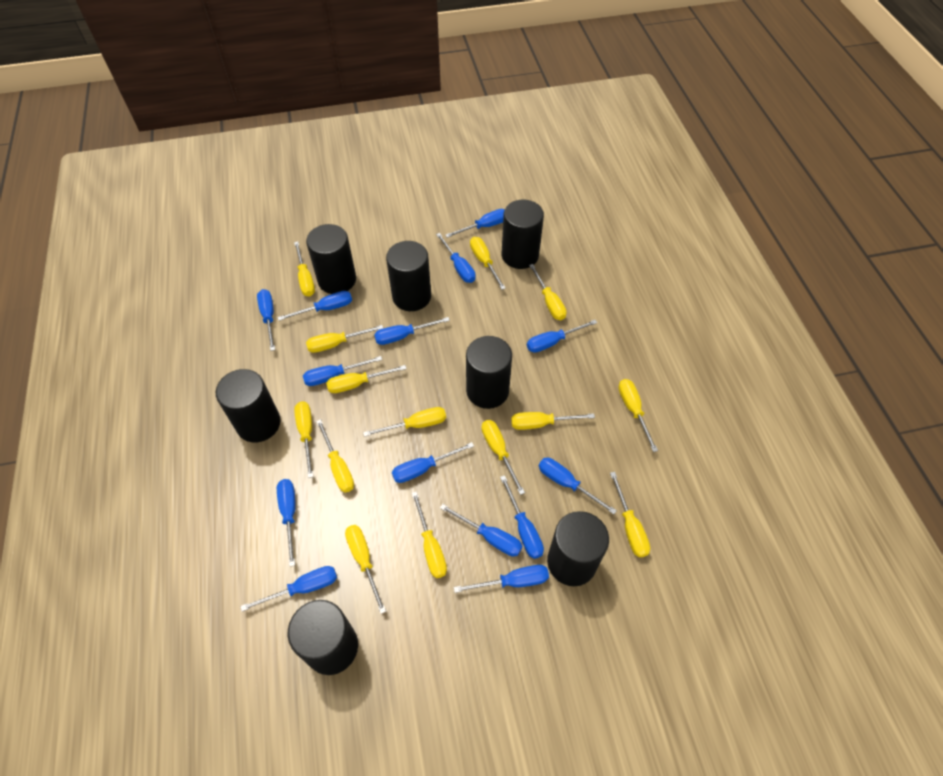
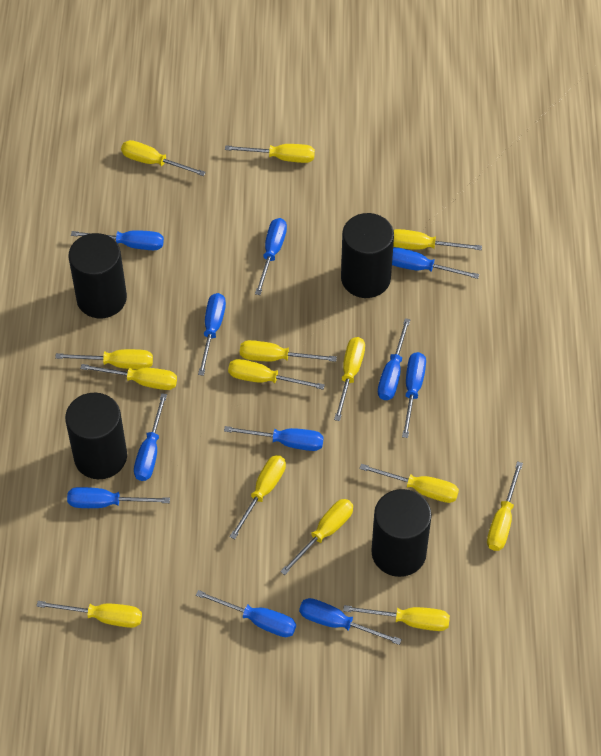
black cylinder: [216,369,281,442] [288,600,358,675] [306,224,356,294] [386,241,431,311] [466,336,512,409] [502,200,544,269] [547,511,609,586] = 7 -> [65,393,127,479] [68,233,127,318] [341,213,394,298] [371,489,432,577] = 4
blue screwdriver: [240,566,337,611] [257,289,275,351] [277,479,296,567] [278,291,352,321] [303,356,382,386] [374,317,450,345] [392,442,474,483] [436,233,476,283] [440,504,522,556] [445,209,505,238] [454,565,549,593] [500,475,544,559] [527,320,597,353] [539,458,617,514] = 14 -> [67,487,170,508] [71,230,164,250] [134,393,167,481] [196,590,296,637] [198,293,226,376] [224,426,324,451] [255,218,287,295] [299,598,402,645] [378,318,410,400] [392,247,479,279] [402,352,426,438] = 11

